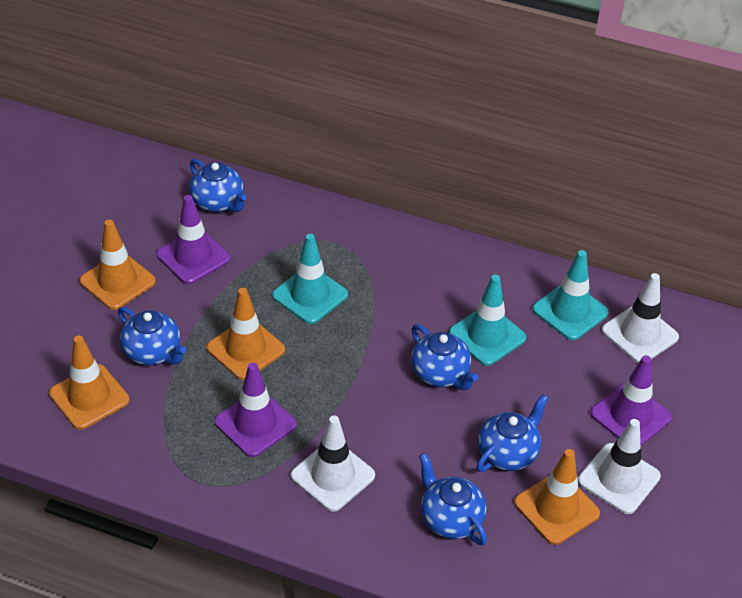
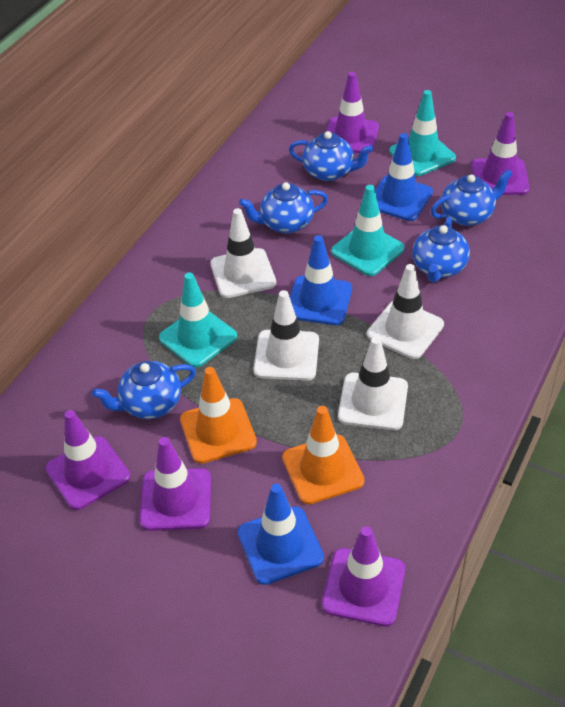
blue traffic cone: none = 0 -> [237,484,324,585] [290,235,352,325] [375,133,433,221] = 3
orange traffic cone: [49,335,130,430] [80,219,156,310] [207,288,285,380] [514,449,600,545] = 4 -> [180,367,257,464] [282,406,365,505] = 2
purple traffic cone: [156,195,230,284] [214,363,297,457] [590,355,672,446] = 3 -> [45,410,130,510] [140,437,211,531] [322,526,405,627] [326,72,379,153] [471,112,530,195] = 5
white traffic cone: [291,416,375,512] [578,419,661,514] [601,273,679,363] = 3 -> [210,208,276,298] [253,290,319,381] [338,337,408,430] [367,264,444,359] = 4

